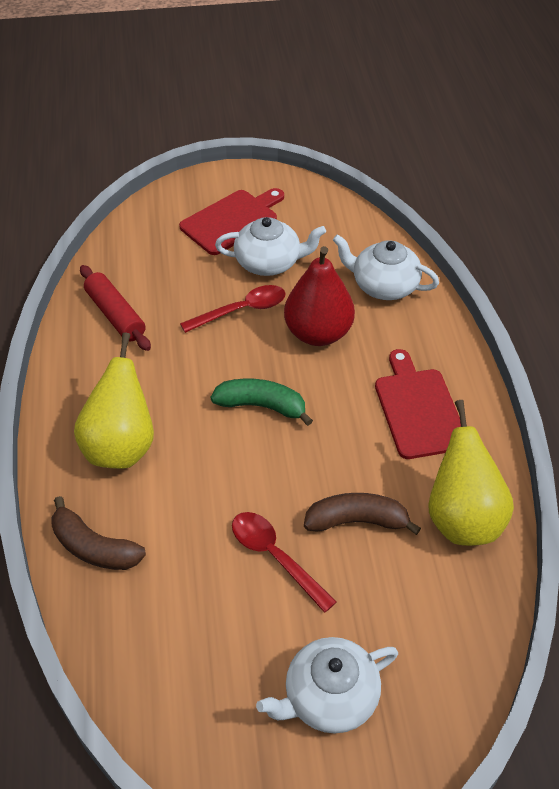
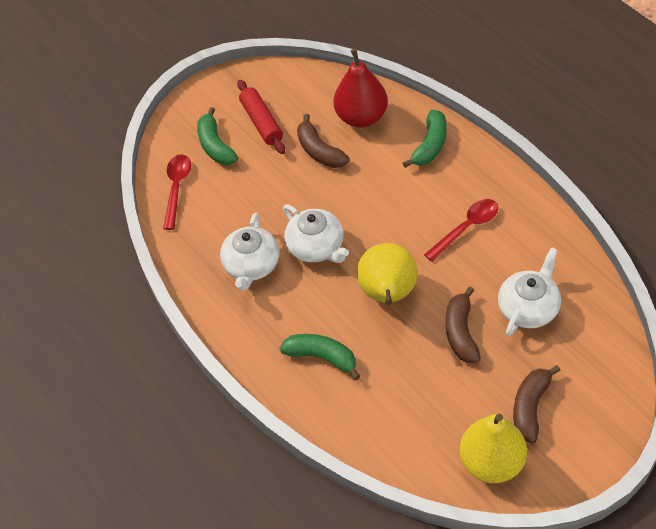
brown banana: [51,496,146,570] [304,493,421,535] = 2 -> [297,114,349,168] [446,287,481,363] [513,365,561,444] = 3
green banana: [211,379,313,426] = 1 -> [197,107,238,165] [280,334,360,380] [403,110,447,168] = 3
red cutting board: [179,188,284,255] [375,349,461,459] = 2 -> none = 0

